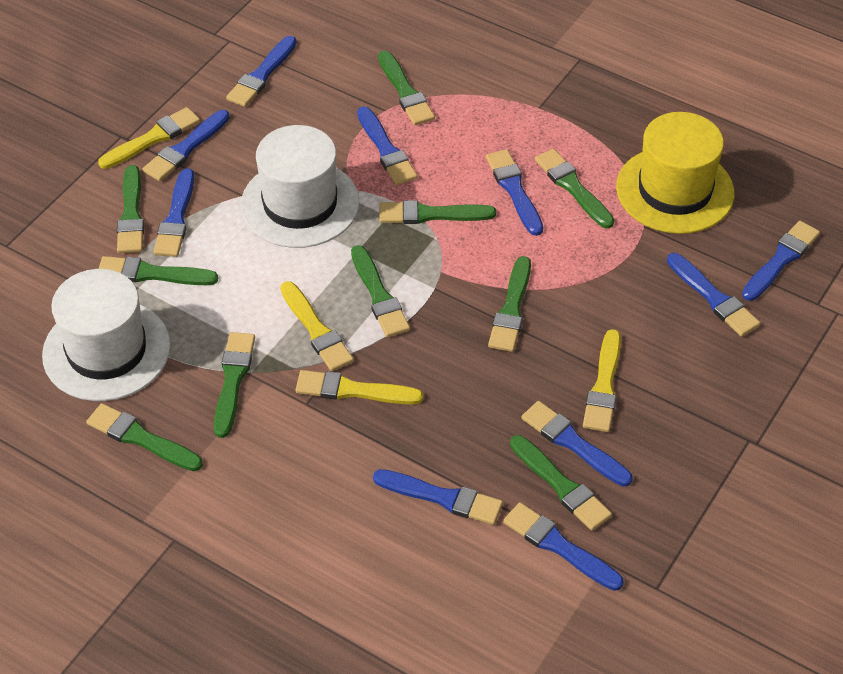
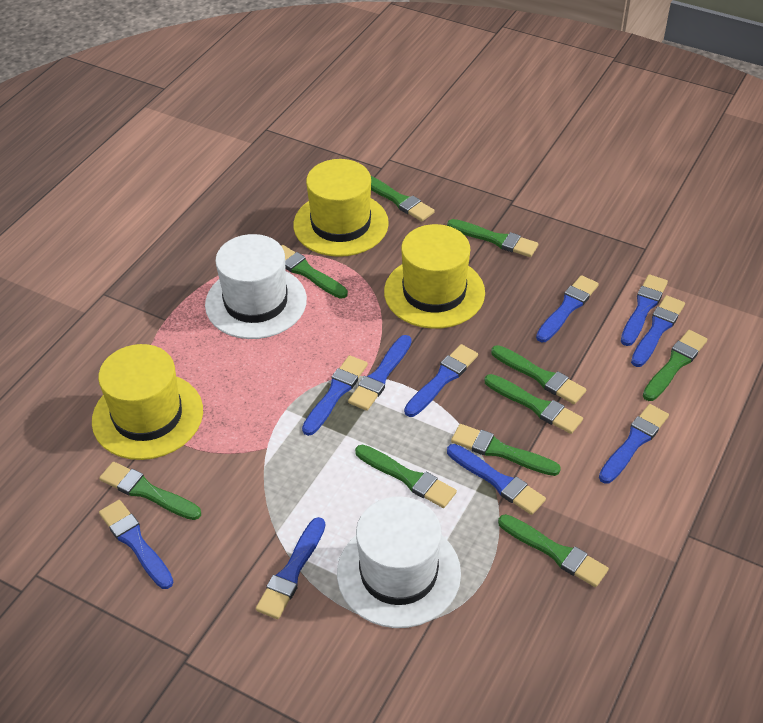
yellow brush: [98,107,200,169] [280,281,354,371] [296,370,423,405] [583,329,621,432] = 4 -> none = 0
yellow hat: [616,112,734,234] = 1 -> [92,344,203,460] [293,159,389,257] [384,224,485,329] = 3

